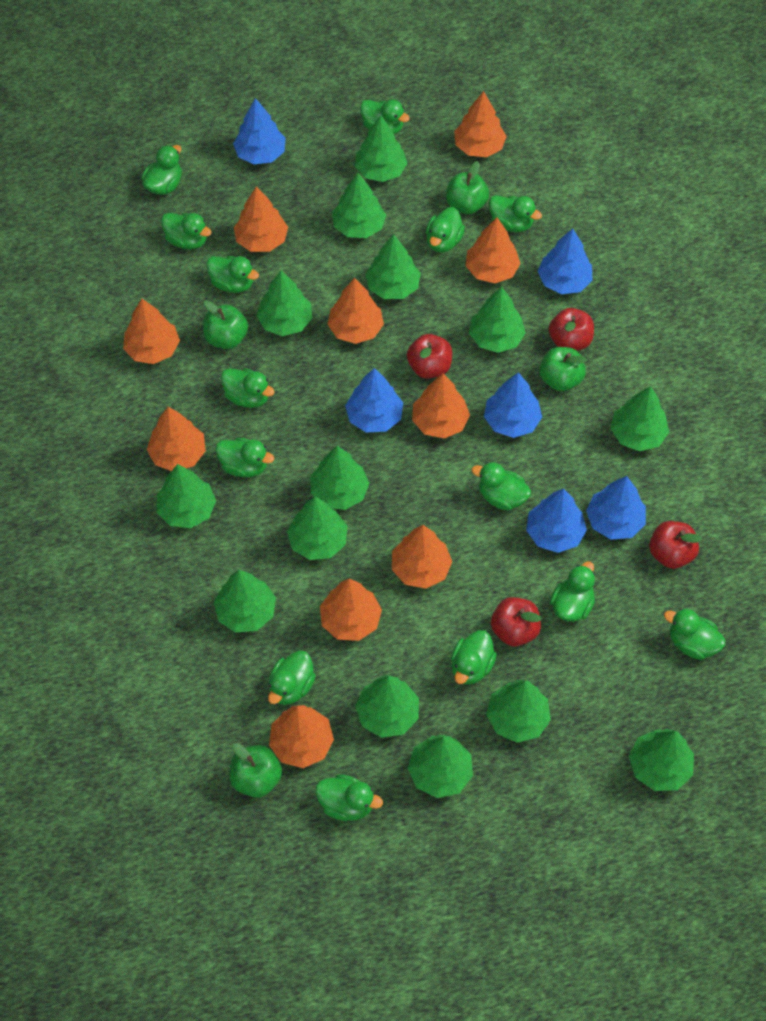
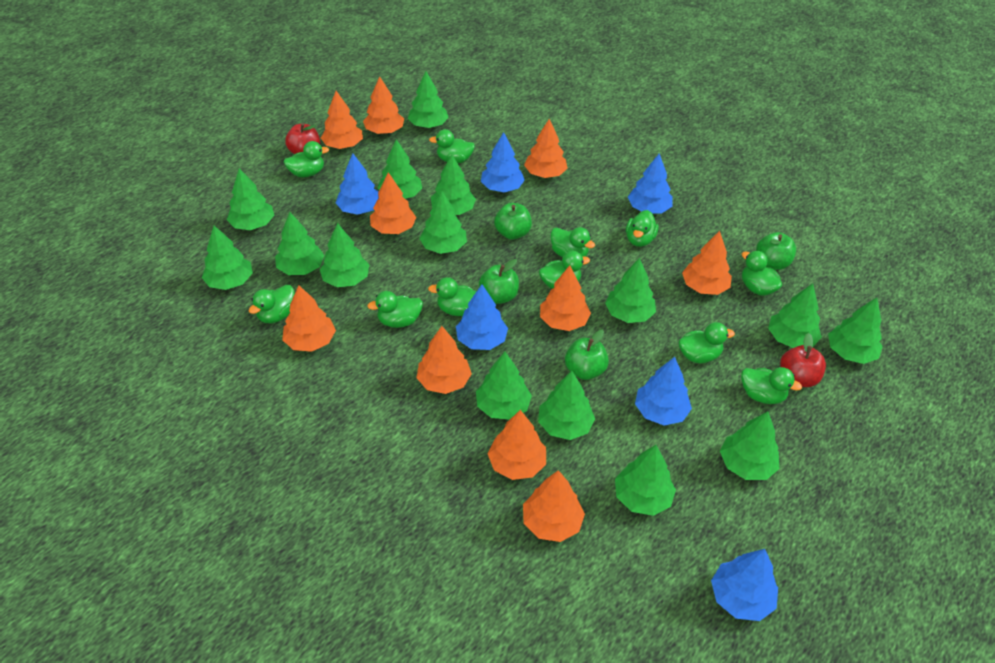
green duck: [142,145,182,195] [161,213,212,250] [206,256,259,293] [216,438,274,477] [221,368,275,408] [268,651,316,705] [315,774,383,821] [360,99,410,134] [426,207,465,252] [451,630,497,685] [472,462,531,511] [489,195,542,232] [550,561,595,622] [664,608,726,660] = 14 -> [249,285,295,323] [284,141,329,177] [367,291,423,328] [428,277,477,316] [429,129,475,163] [539,251,590,289] [551,227,595,257] [626,210,659,247] [678,322,735,363] [741,367,802,404] [742,251,782,296] = 11
green tree: [157,464,216,528] [214,570,276,632] [256,270,312,336] [287,497,348,560] [311,446,369,510] [332,173,386,238] [355,115,408,182] [355,675,419,738] [365,234,421,299] [408,735,473,798] [469,287,526,353] [486,680,551,743] [610,386,669,451] [629,728,694,791] = 14 -> [202,225,253,290] [227,168,274,230] [275,212,325,275] [320,223,369,287] [377,139,422,199] [408,71,449,128] [419,191,467,254] [431,154,476,215] [476,352,532,420] [538,371,595,440] [605,258,656,323] [615,445,676,516] [720,411,780,480] [768,283,822,348] [828,297,883,364] = 15
red apple: [407,334,452,379] [491,597,541,646] [549,308,594,351] [649,521,702,569] = 4 -> [285,123,320,154] [780,333,826,387] = 2

